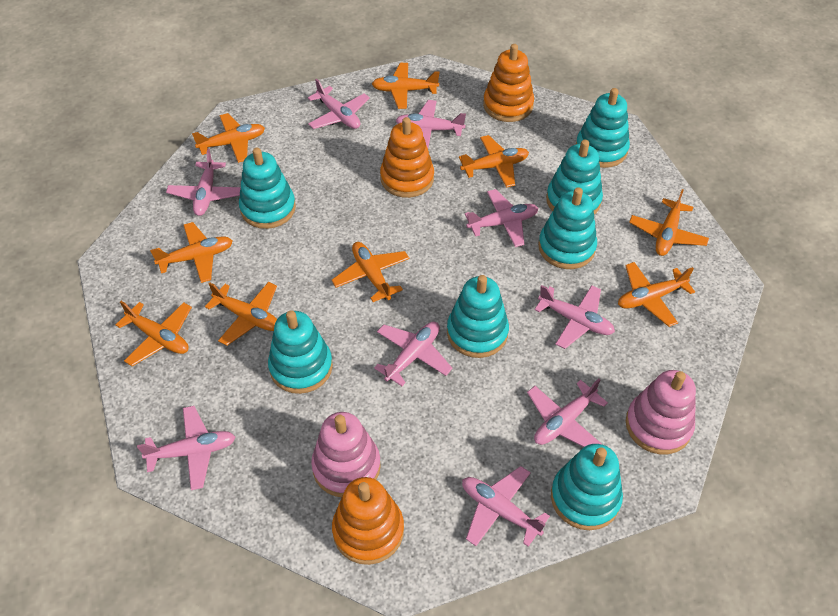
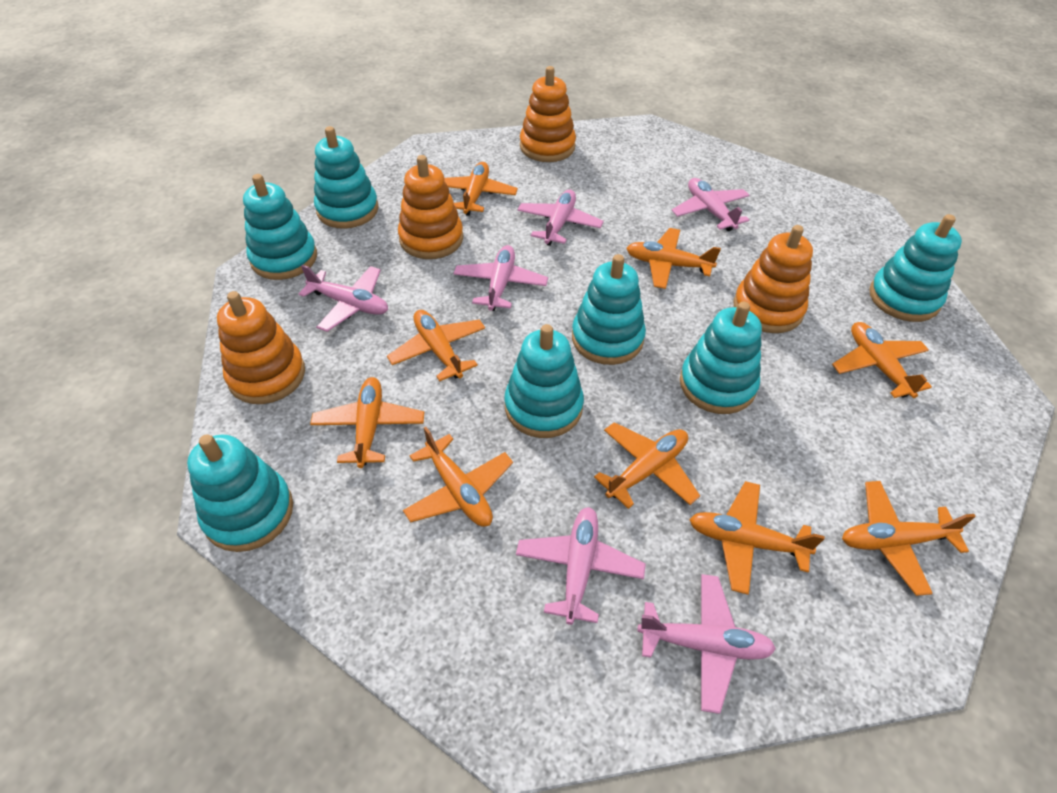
orange stacking toy: [332,477,404,565] [380,117,434,198] [483,44,534,122] = 3 -> [217,291,305,404] [398,155,463,259] [520,66,576,162] [734,225,813,333] = 4
pink plane: [137,406,235,490] [166,149,241,216] [308,78,370,129] [374,322,453,386] [395,100,466,148] [462,466,550,547] [465,189,539,247] [527,379,608,447] [535,285,615,349] = 9 -> [299,265,388,332] [453,245,548,311] [516,507,646,625] [517,190,604,246] [637,574,776,714] [672,178,750,231] = 6
pink stacking toy: [311,412,381,497] [626,370,696,454] = 2 -> none = 0

